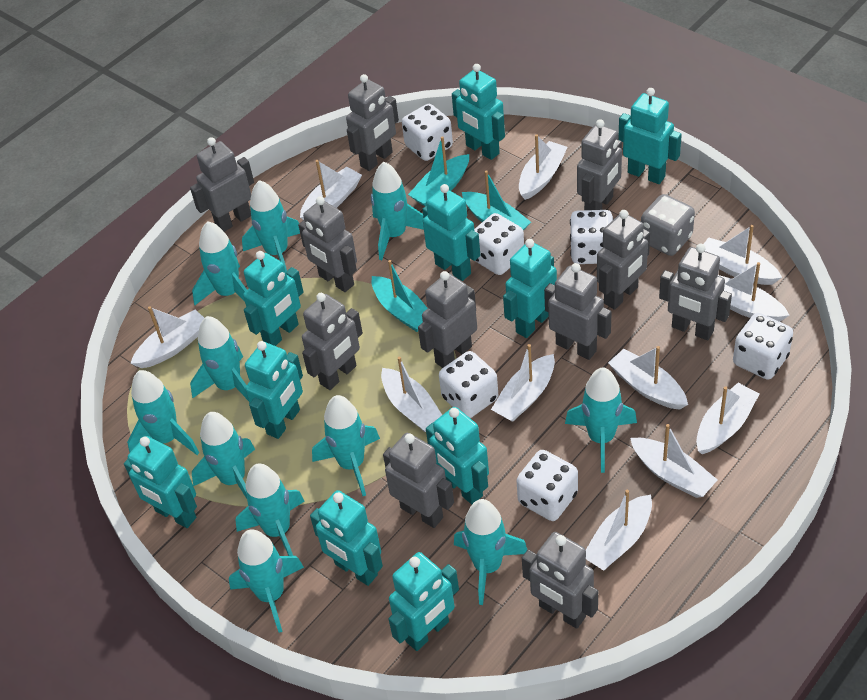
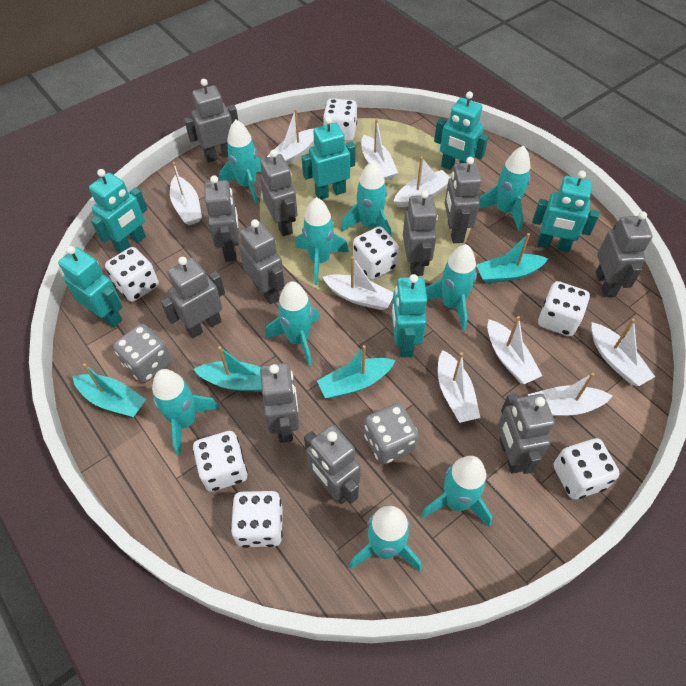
grey dice: [641,194,695,256] = 1 -> [113,324,171,383] [364,403,419,465] = 2
turquoise boat: [372,260,428,332] [408,136,469,206] [462,170,531,230] = 3 -> [73,363,146,417] [193,346,262,392] [317,345,395,399] [476,233,548,283] = 4
turquoise robot: [124,436,197,528] [243,251,303,346] [245,341,303,439] [310,490,383,586] [388,552,459,651] [422,184,480,281] [426,407,489,504] [452,64,505,160] [503,239,557,338] [618,88,682,184] = 10 -> [58,246,122,328] [89,169,148,253] [302,116,355,199] [392,274,427,357] [434,91,489,170] [532,171,599,252] = 6
turquoise rocket: [127,370,199,455] [190,316,249,401] [192,221,247,305] [192,412,255,499] [229,529,304,633] [235,463,304,556] [242,180,300,271] [312,395,380,496] [371,162,424,260] [454,499,527,605] [565,367,637,473] = 11 -> [152,369,220,456] [219,120,262,204] [265,281,320,367] [295,197,349,285] [341,161,391,236] [349,505,422,572] [421,456,492,527] [425,244,477,331] [479,146,530,232] = 9
white boat: [130,306,204,368] [300,160,362,220] [381,357,442,432] [491,344,555,422] [519,134,568,200] [586,490,652,571] [608,346,688,410] [630,424,718,498] [696,383,759,454] [704,225,782,285] [718,262,789,322] = 11 -> [170,162,202,225] [267,109,314,165] [323,256,394,310] [361,119,398,180] [394,157,450,207] [438,350,481,423] [487,316,542,384] [528,373,612,416] [592,319,655,386] = 9
white dice: [402,104,453,161] [439,351,498,418] [474,213,524,275] [516,450,578,521] [570,210,613,264] [733,313,793,380] = 6 -> [105,247,159,302] [193,431,248,492] [231,491,283,548] [323,98,357,141] [353,226,399,280] [538,281,590,336] [554,438,620,499] = 7

